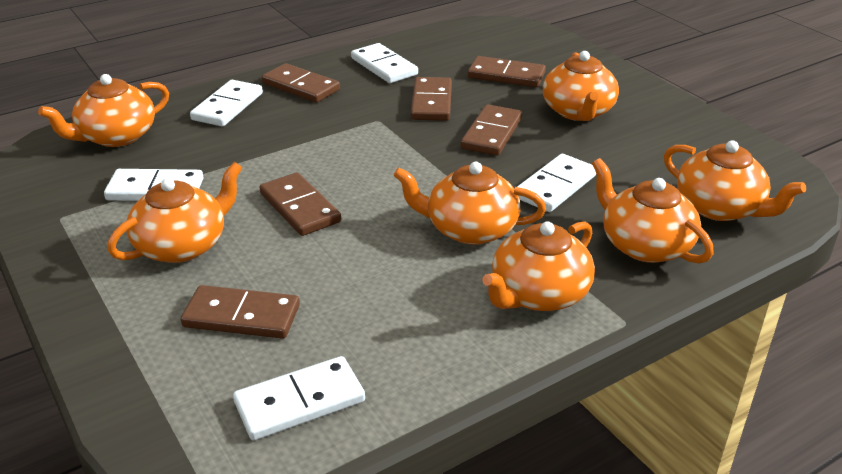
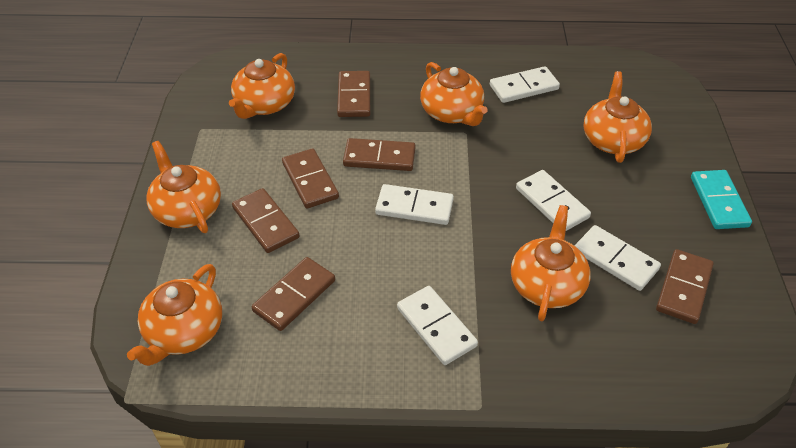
orange teapot: [38,74,169,147] [107,162,242,263] [393,162,546,245] [482,222,595,311] [543,51,619,121] [592,158,714,264] [664,140,806,221] = 7 -> [127,264,222,366] [146,141,221,233] [229,53,295,119] [420,62,488,126] [511,205,591,321] [583,71,652,163] = 6
turquoise domino: none = 0 -> [691,170,752,229] = 1

